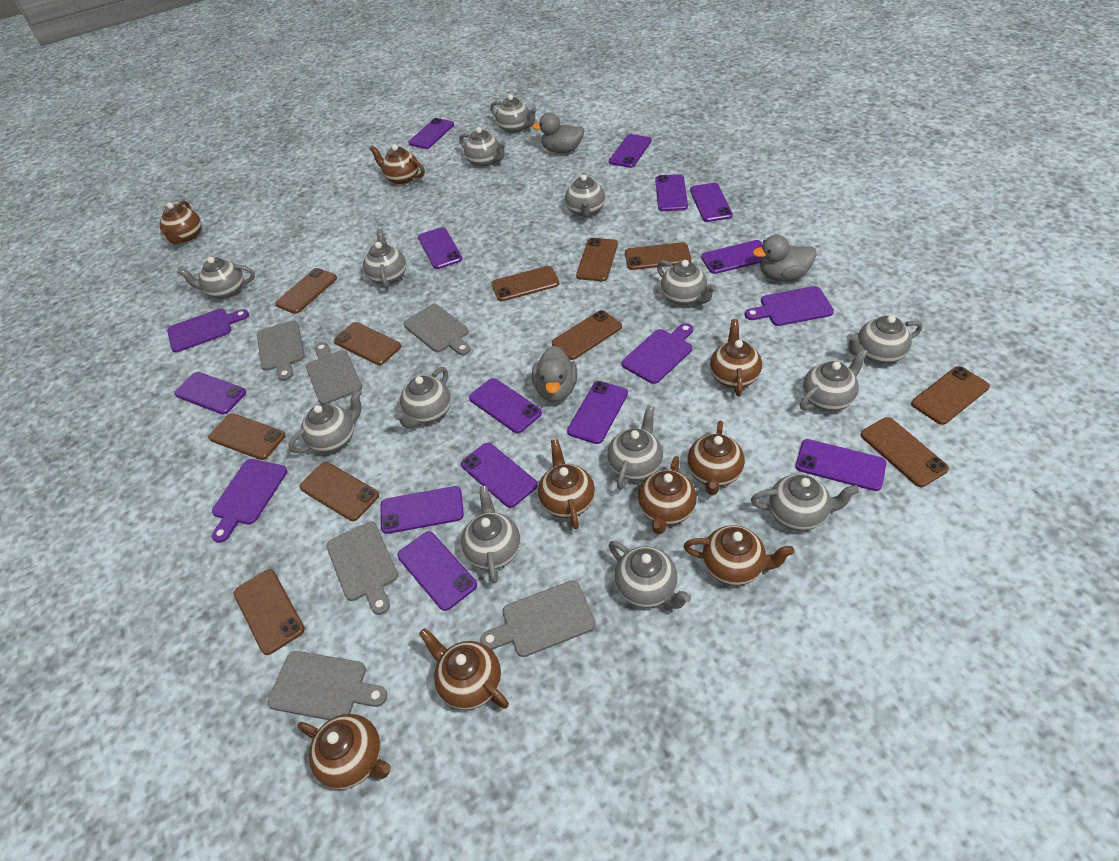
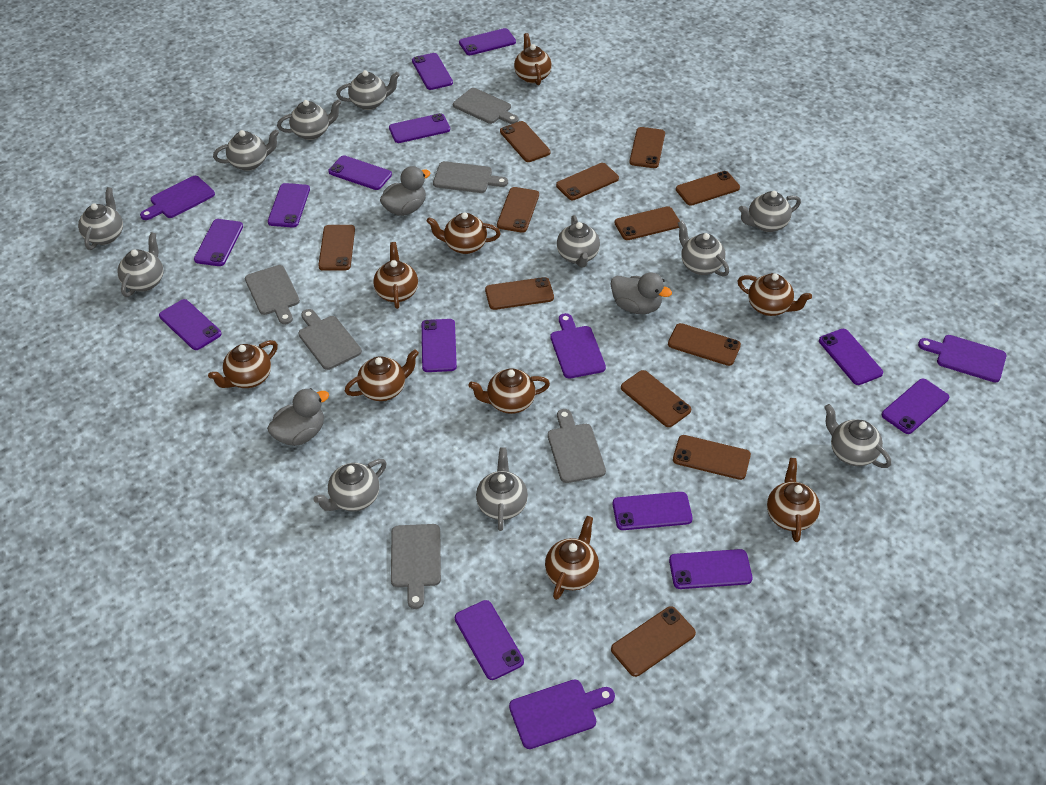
brown phone: [208,413,285,460] [233,569,305,655] [275,268,337,314] [299,462,379,521] [334,322,401,365] [492,266,559,302] [552,310,622,360] [576,238,618,281] [625,242,691,270] [861,417,949,487] [911,366,990,425] = 11 -> [318,225,355,271] [485,277,554,310] [497,187,539,233] [500,121,551,162] [556,163,619,200] [611,606,696,677] [614,206,680,240] [621,370,691,427] [629,127,665,168] [668,323,741,366] [673,435,751,480] [676,171,740,206] = 12
grey teapot: [177,257,255,299] [288,389,362,453] [363,229,406,288] [394,367,451,428] [459,127,506,167] [461,486,520,583] [490,94,537,134] [565,173,605,218] [607,405,663,490] [609,541,691,609] [657,260,717,306] [751,474,859,531] [800,349,868,411] [847,315,922,364] = 14 -> [78,187,123,250] [117,232,164,297] [213,129,279,171] [277,99,342,140] [313,459,387,511] [336,70,400,110] [476,447,528,531] [557,215,600,268] [678,220,729,276] [739,191,801,232] [824,404,891,468] = 11

